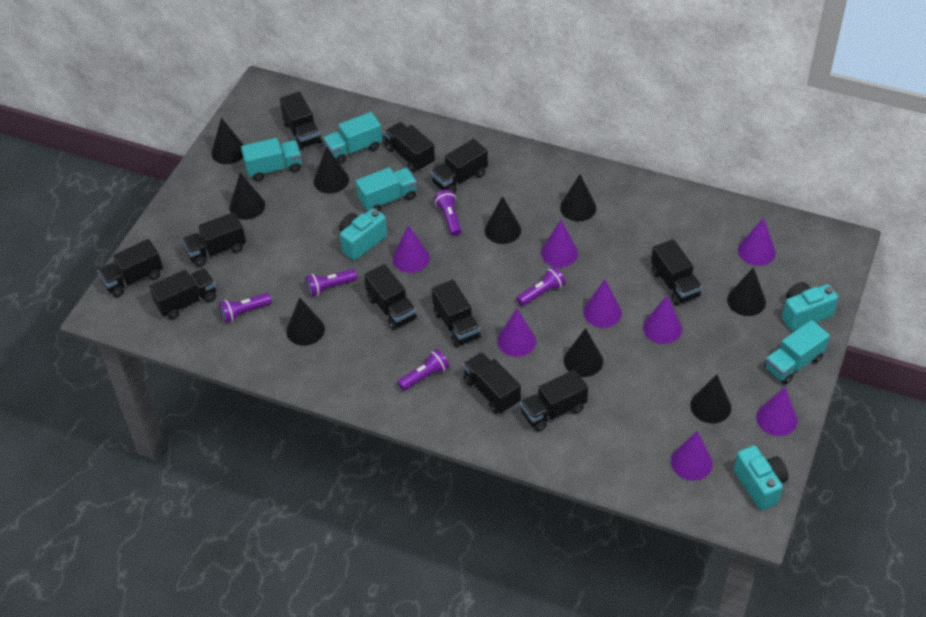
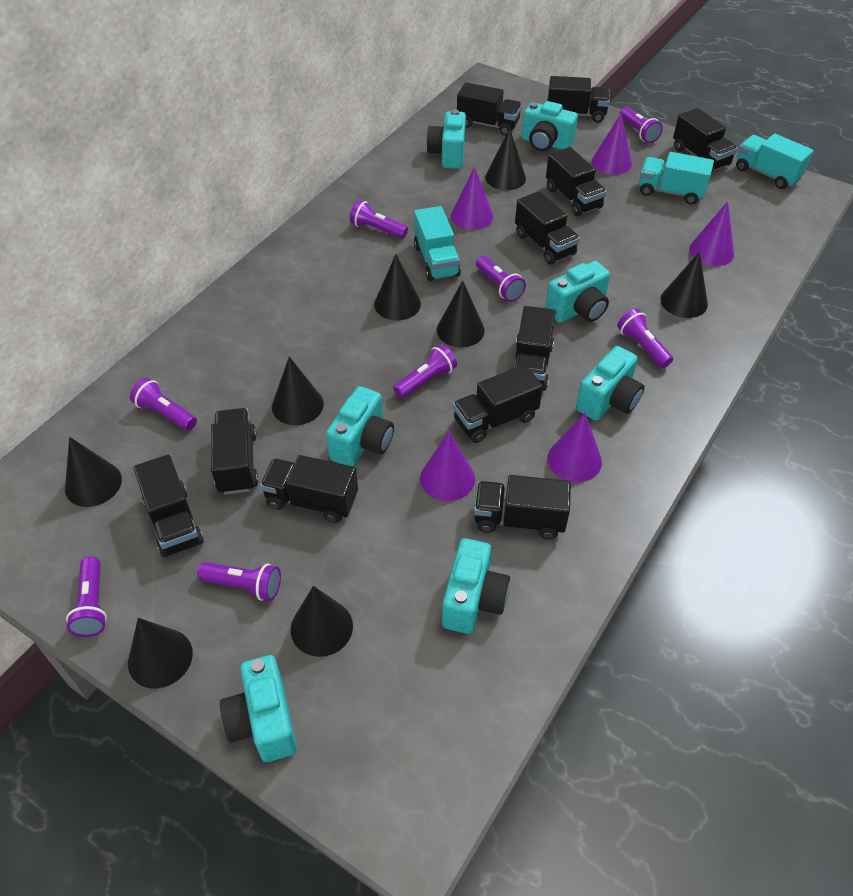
black cone: [211,118,244,164] [229,173,265,220] [286,297,325,346] [314,146,349,194] [485,196,521,244] [560,174,596,221] [564,328,603,377] [690,374,731,423] [727,268,766,316] = 9 -> [65,437,122,507] [128,618,193,688] [272,357,324,425] [291,586,353,657] [374,254,421,320] [437,280,485,347] [485,128,526,190] [660,252,708,318] = 8
purple cone: [393,225,430,273] [497,308,536,357] [541,220,578,267] [583,279,622,328] [643,296,682,344] [671,431,713,480] [738,217,776,266] [756,387,798,436] = 8 -> [420,432,475,501] [451,166,493,230] [548,413,602,482] [592,113,632,174] [689,201,734,266] = 5
purple flashlight: [219,293,272,323] [306,269,357,297] [397,349,449,391] [434,190,462,236] [517,267,566,306] = 5 -> [66,556,107,637] [130,378,197,431] [197,562,281,601] [350,200,408,239] [393,344,457,398] [476,256,526,302] [617,309,673,368] [620,107,663,143] = 8
turquoise camera: [339,208,387,260] [734,445,789,510] [782,282,838,331] = 3 -> [220,655,297,762] [326,386,394,466] [426,109,466,169] [442,538,510,634] [522,101,578,152] [545,261,610,323] [576,346,644,421] = 7
turquoise truck: [241,138,302,181] [323,112,382,164] [356,167,417,212] [764,320,830,385] = 4 -> [414,206,461,281] [639,152,714,205] [736,134,814,189] = 3

